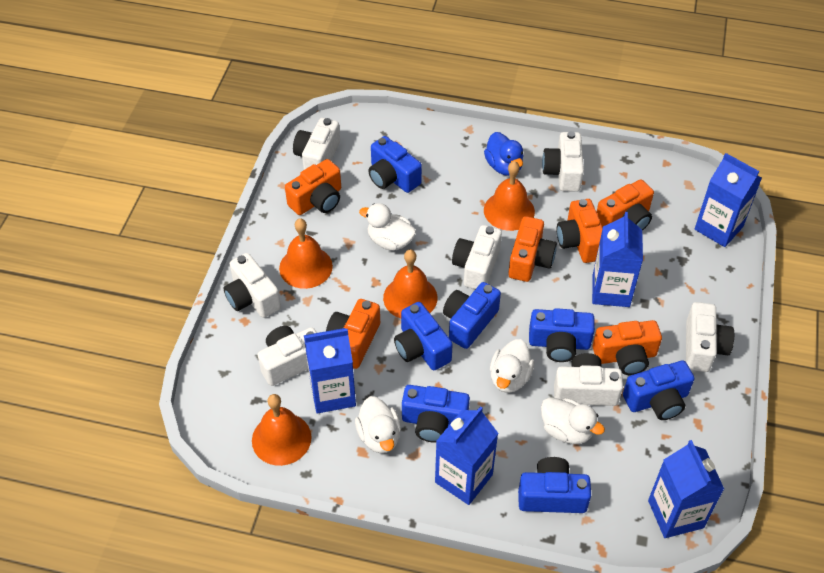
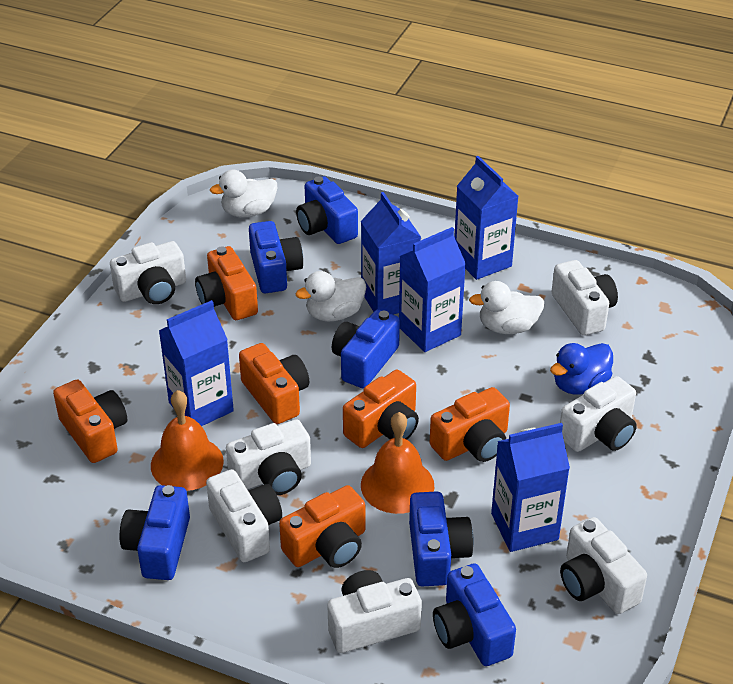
blue camera: [368,136,422,193] [394,302,453,370] [402,385,470,443] [443,282,501,349] [518,457,591,513] [529,308,595,362] [623,361,694,420] = 7 -> [119,485,190,580] [249,221,303,293] [296,176,358,244] [332,310,400,388] [409,492,474,586] [433,563,516,666] = 6
orange bell: [252,394,311,466] [279,218,333,289] [383,250,437,319] [484,161,535,231] = 4 -> [151,390,224,491] [361,412,434,514] = 2
white duck: [355,396,401,453] [359,203,416,250] [490,339,534,393] [541,397,605,444] = 4 -> [210,170,278,217] [295,271,366,322] [469,281,544,334] = 3

